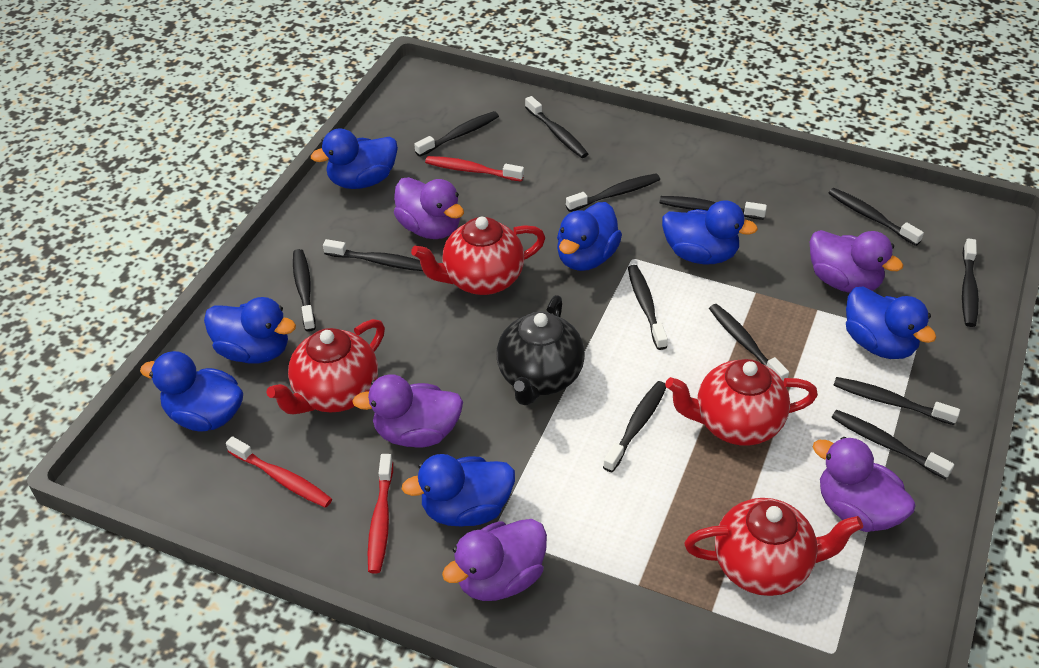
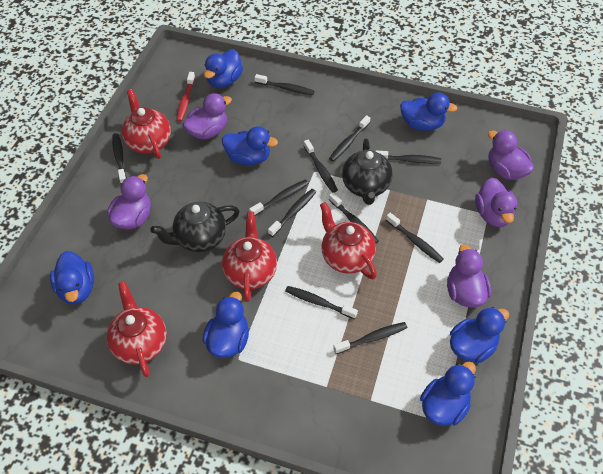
black teapot: [496,295,585,405] = 1 -> [150,202,240,252] [342,139,393,205] = 2
black toothbrush: [293,249,316,331] [323,239,423,271] [414,111,499,157] [525,96,588,158] [566,173,660,212] [603,381,667,472] [628,265,668,350] [660,196,767,220] [709,304,789,382] [829,188,924,246] [832,410,954,479] [833,377,960,425] [962,238,979,327] = 13 -> [112,133,127,184] [249,180,309,216] [254,74,314,95] [268,189,316,237] [285,286,358,319] [304,140,338,193] [329,115,370,162] [329,192,379,244] [333,322,407,354] [376,150,441,164] [386,213,444,263] = 11
red toothbrush: [226,436,332,508] [368,454,393,573] [425,156,524,182] = 3 -> [176,72,195,122] = 1

